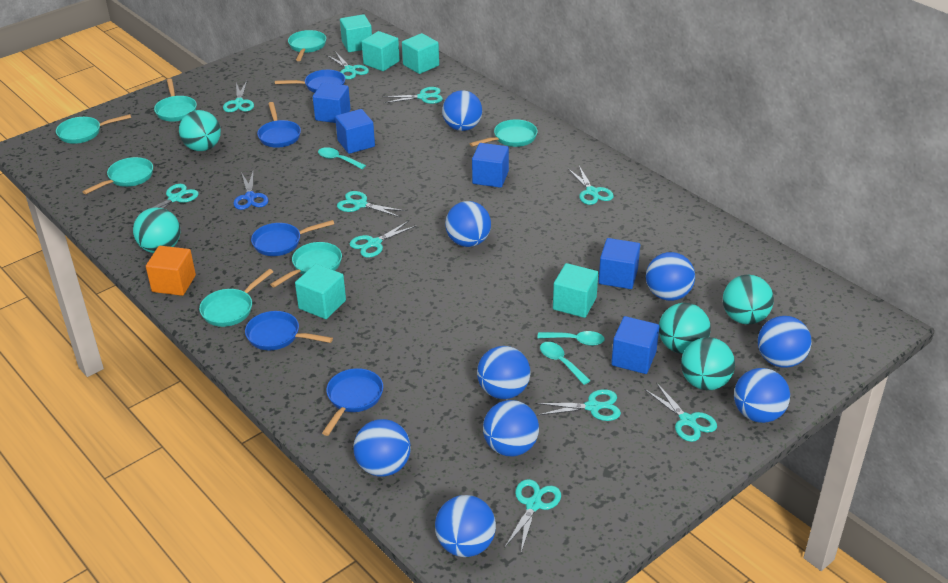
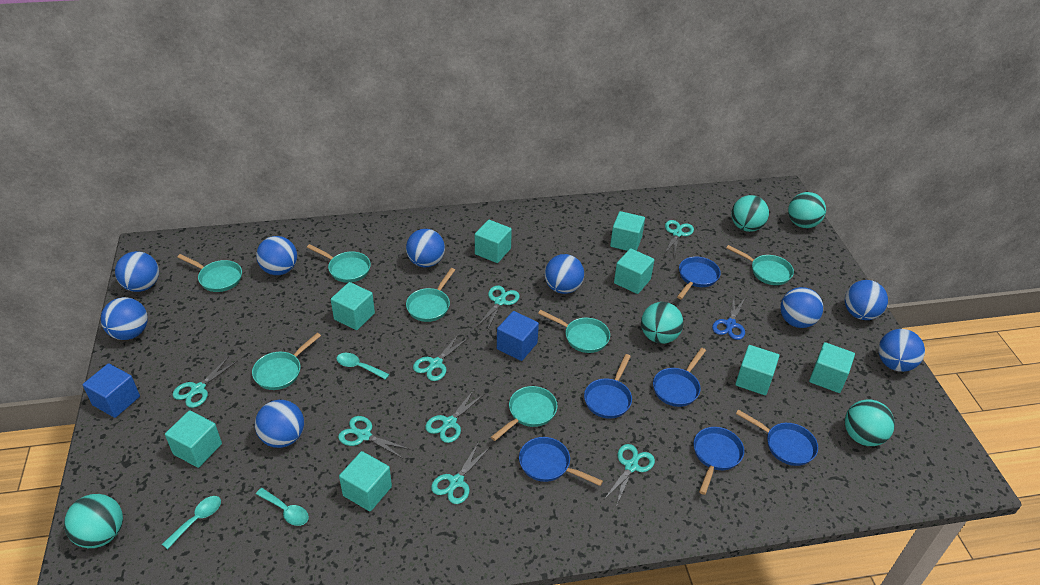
blue cube: [313,83,351,123] [335,109,375,154] [472,143,509,188] [599,238,640,289] [611,316,659,374] = 5 -> [83,363,140,418] [497,311,539,361] = 2
blue pan: [245,311,333,350] [251,220,334,256] [257,102,301,148] [275,70,345,93] [322,368,383,436] = 5 -> [519,437,603,486] [584,354,632,419] [653,348,706,407] [677,257,721,299] [694,427,744,495] [736,410,818,466] = 6
orange cube: [146,246,196,296] = 1 -> none = 0
turquoise cube: [295,264,346,319] [340,14,372,52] [362,31,400,71] [402,33,439,74] [553,263,598,318] = 5 -> [165,410,222,468] [331,282,375,330] [339,451,392,511] [475,220,512,263] [610,211,645,251] [614,248,654,294] [735,345,779,395] [809,342,855,393] = 8
turquoise scissors: [136,184,199,217] [223,81,254,112] [326,52,369,79] [337,191,405,217] [350,221,416,258] [382,87,443,104] [505,479,561,552] [535,389,621,421] [568,166,614,205] [644,382,717,442] = 10 -> [173,356,237,408] [338,416,409,459] [413,334,468,381] [425,390,483,443] [431,442,490,504] [478,286,520,329] [605,444,655,507] [664,220,694,256] = 8

